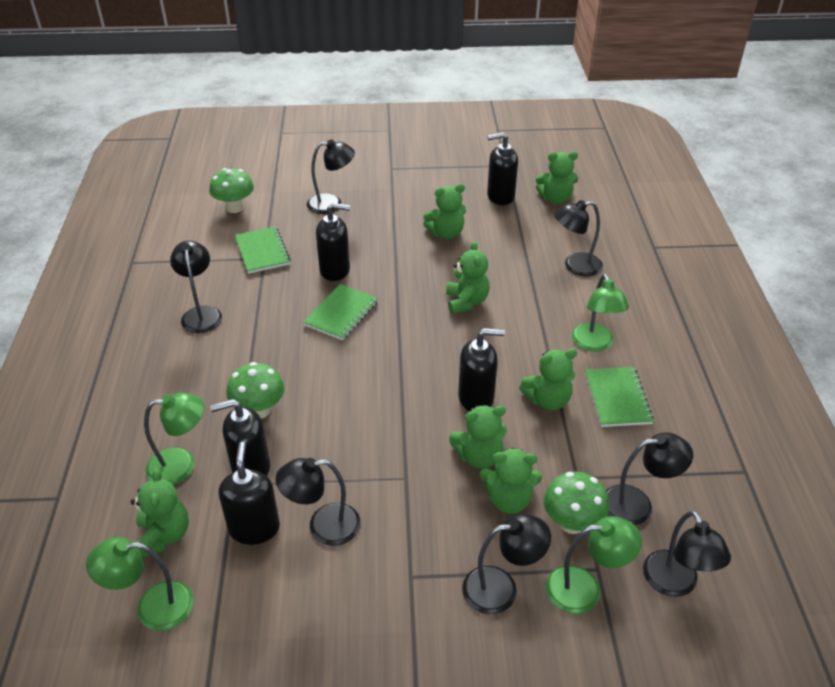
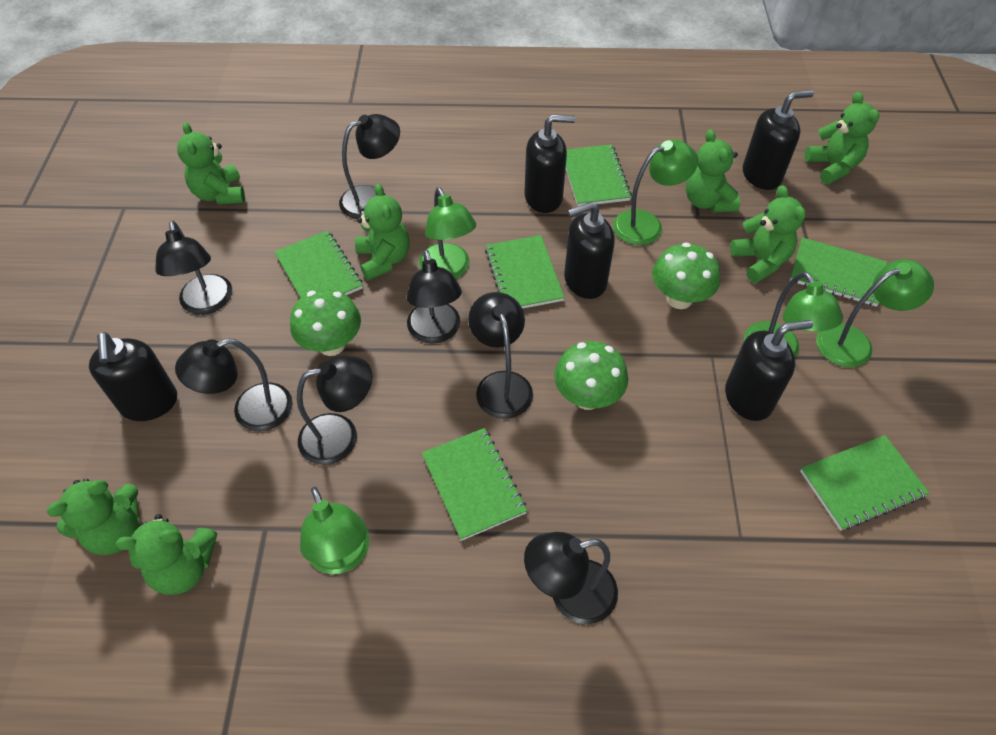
green lamp: [86,537,194,631] [144,393,204,485] [546,516,642,614] [572,274,629,351] = 4 -> [300,487,369,574] [419,187,476,279] [613,139,698,245] [744,272,843,358] [816,259,934,367] = 5
green notebook: [235,226,291,274] [303,284,378,340] [585,367,654,427] = 3 -> [274,230,363,298] [422,428,527,541] [485,235,565,309] [566,144,632,206] [790,237,887,307] [800,435,929,530] = 6

